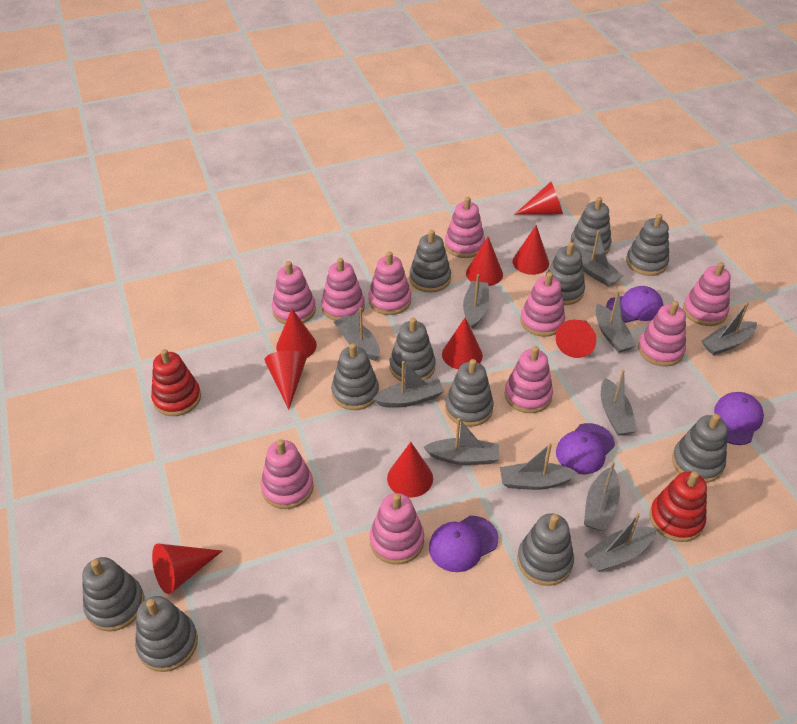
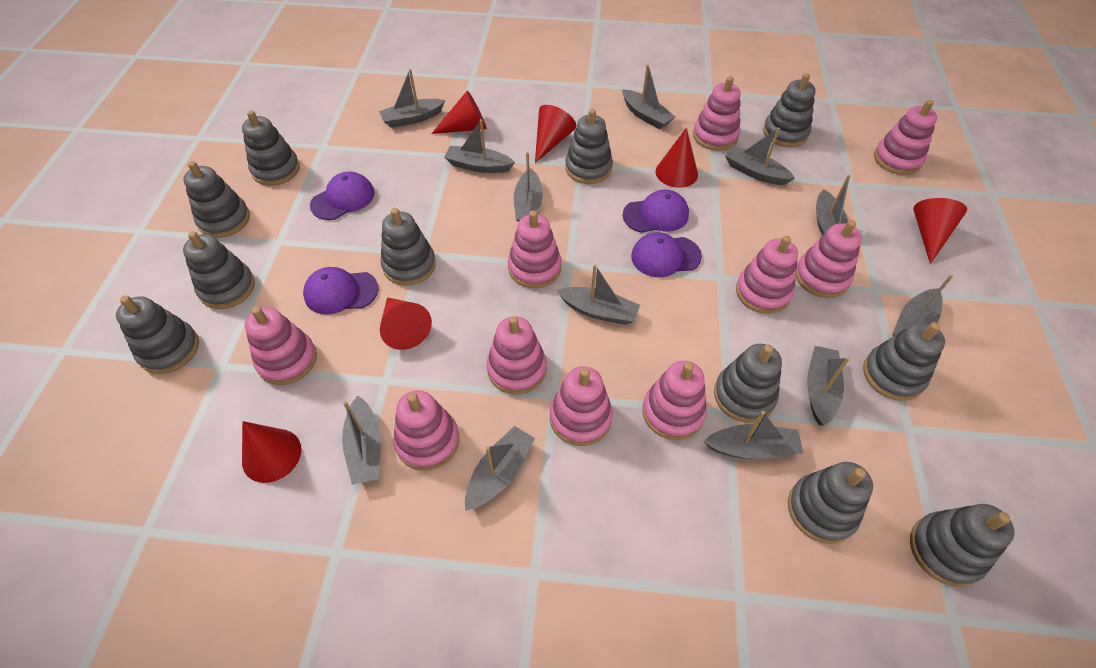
grey boat: [334,308,380,361] [373,361,444,408] [423,418,499,465] [463,274,489,329] [500,443,578,490] [578,230,624,287] [584,462,620,531] [584,513,657,572] [595,291,637,353] [601,370,637,436] [702,301,757,356] = 11 -> [342,395,381,485] [379,69,445,128] [444,119,515,173] [465,426,535,511] [514,152,543,222] [557,264,640,325] [622,64,675,129] [704,411,804,459] [725,128,795,185] [807,346,850,426] [816,175,851,235] [892,275,953,336] = 12
red cone: [152,543,222,594] [265,351,307,410] [276,309,317,358] [387,442,433,498] [442,317,483,369] [466,237,503,286] [512,225,549,275] [514,182,563,215] [555,320,596,358] = 9 -> [242,421,301,483] [380,297,432,350] [431,90,487,134] [535,105,576,163] [656,128,698,188] [913,198,967,264] = 6
red stacking toy: [151,349,201,416] [650,471,707,542] = 2 -> none = 0

